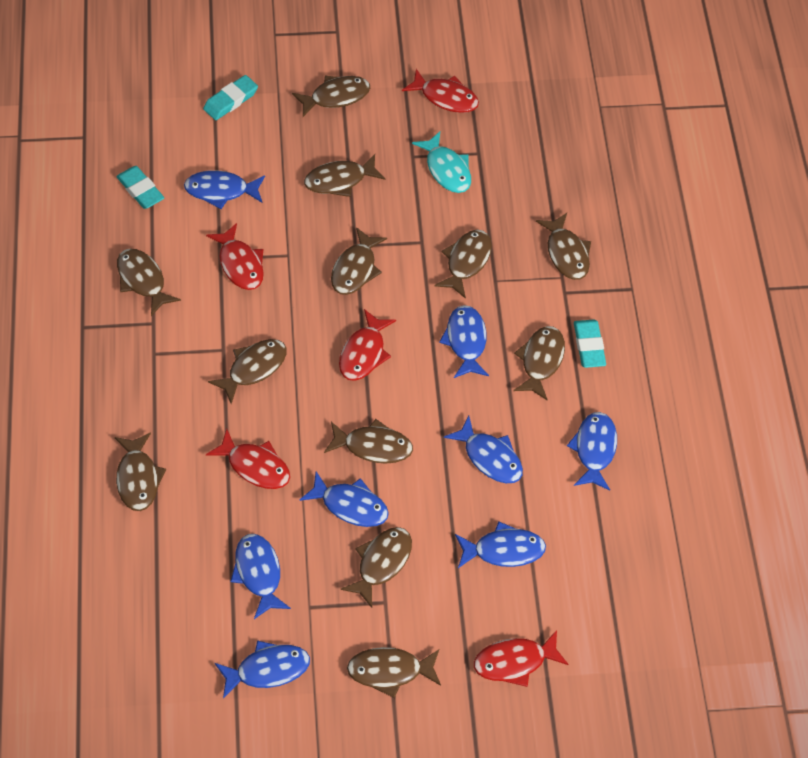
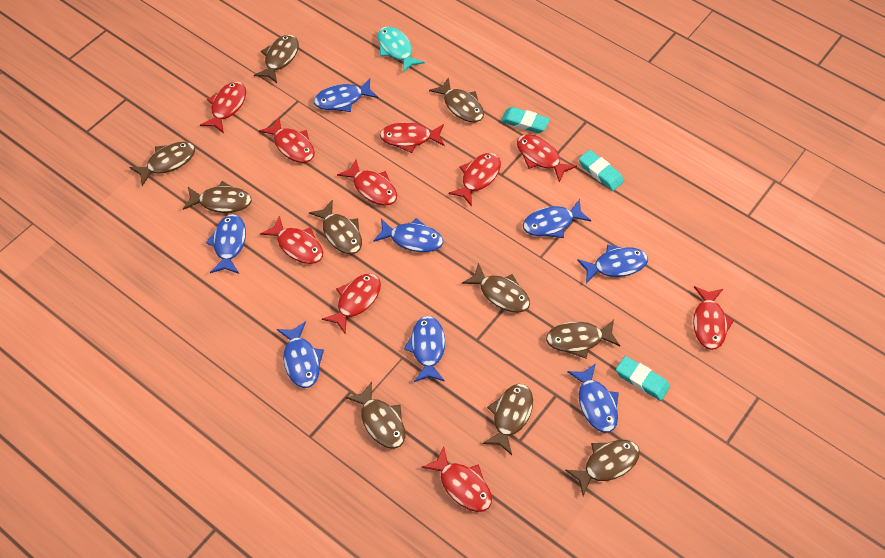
brown fish: [115,433,166,511] [117,249,181,316] [208,339,287,404] [292,76,370,117] [304,154,385,197] [324,419,413,464] [331,227,387,295] [340,527,412,608] [347,647,441,698] [434,230,492,299] [513,326,565,400] [536,213,591,280] = 12 -> [129,142,195,186] [183,181,252,213] [254,35,299,83] [309,199,362,254] [346,382,405,449] [429,77,484,122] [462,263,530,313] [482,384,533,455] [546,320,620,359] [565,440,640,496] = 10
red fish: [206,223,264,290] [206,429,290,489] [339,309,396,381] [402,69,479,113] [474,630,568,687] = 5 -> [200,82,246,133] [259,117,315,163] [260,216,323,264] [322,274,381,335] [337,159,397,206] [380,122,444,153] [421,446,492,512] [448,153,501,206] [517,134,577,182] [693,286,734,350] = 10

